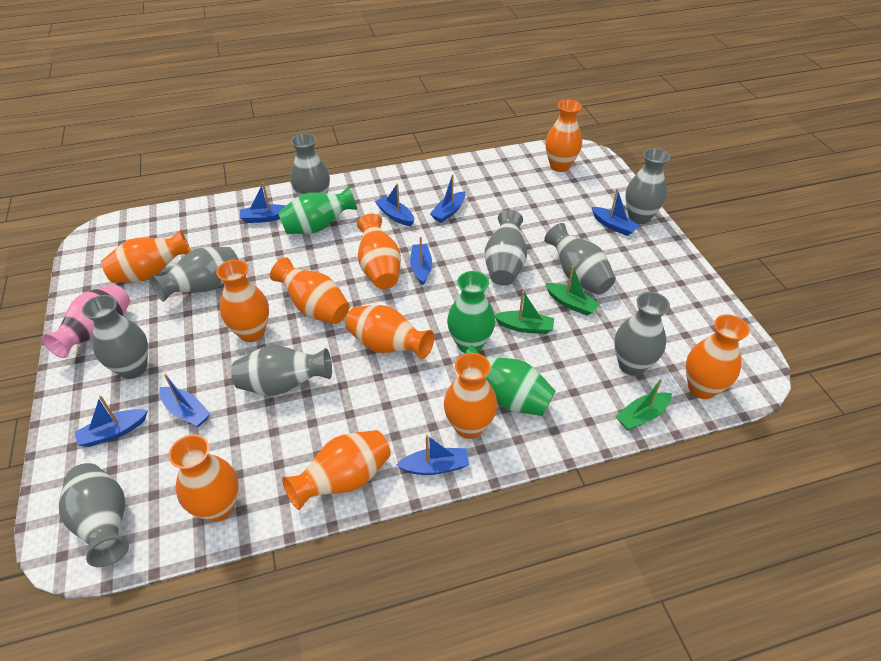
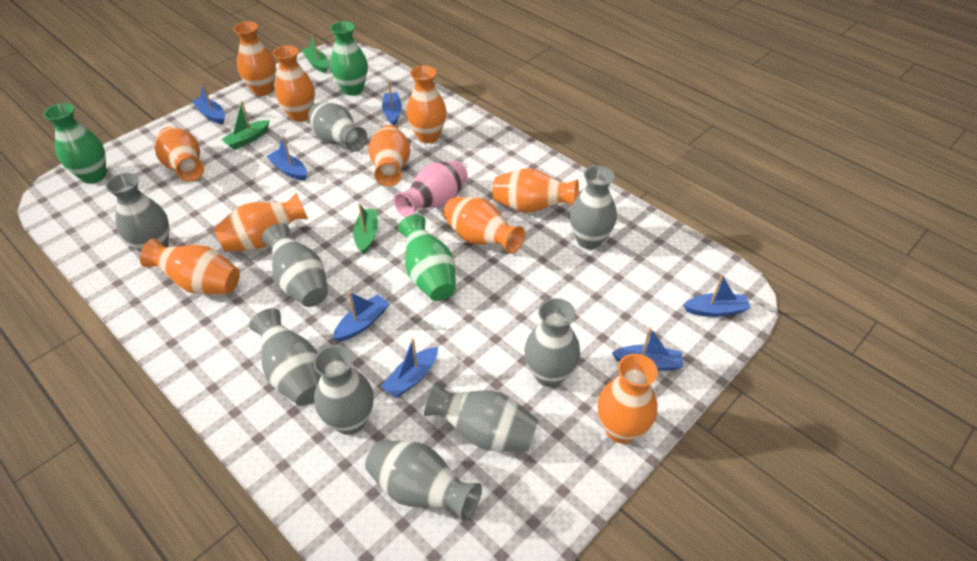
blue boat: [75,396,148,447] [159,374,211,427] [240,183,286,223] [375,183,414,226] [396,435,469,475] [410,237,432,285] [430,174,465,223] [592,189,640,236] = 8 -> [192,81,225,125] [266,136,307,181] [333,292,390,341] [380,338,438,398] [382,80,402,126] [612,327,683,371] [683,275,751,317] = 7

